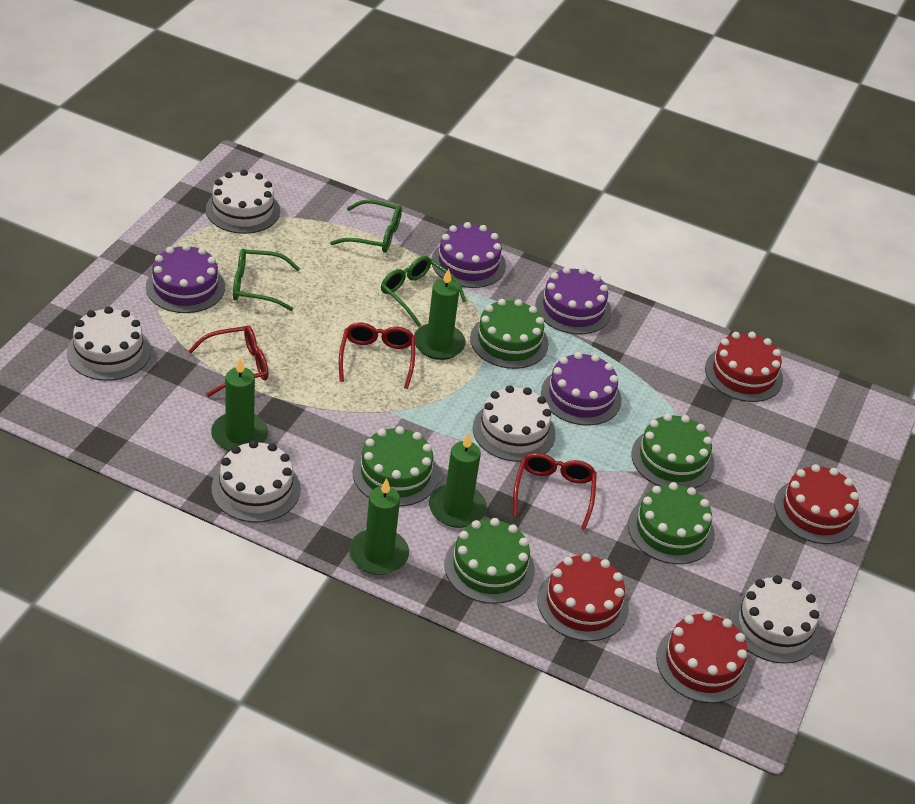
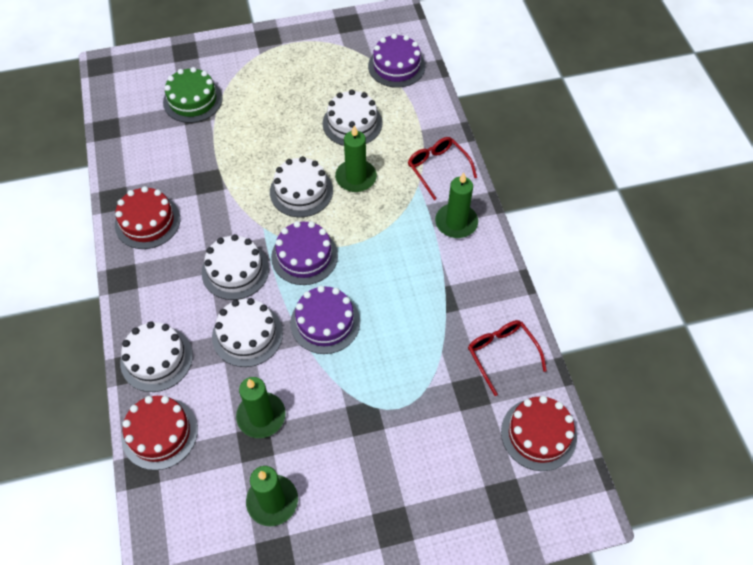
green cake: [352,426,439,506] [444,518,535,604] [470,299,548,369] [628,482,715,564] [631,414,715,488] = 5 -> [163,67,222,123] = 1
green glasses: [233,249,300,311] [330,199,402,253] [381,256,466,327] = 3 -> none = 0
purple cake: [146,244,225,313] [431,222,506,288] [535,267,611,334] [541,352,622,426] = 4 -> [271,221,338,285] [290,286,360,354] [368,34,425,88] = 3
red cake: [537,553,629,641] [656,612,750,703] [705,332,783,402] [774,464,860,544] = 4 -> [115,186,181,249] [122,396,198,470] [501,396,577,471] = 3
red glasses: [188,325,269,397] [339,323,415,389] [513,453,597,530] = 3 -> [408,137,477,200] [468,320,547,396] = 2

